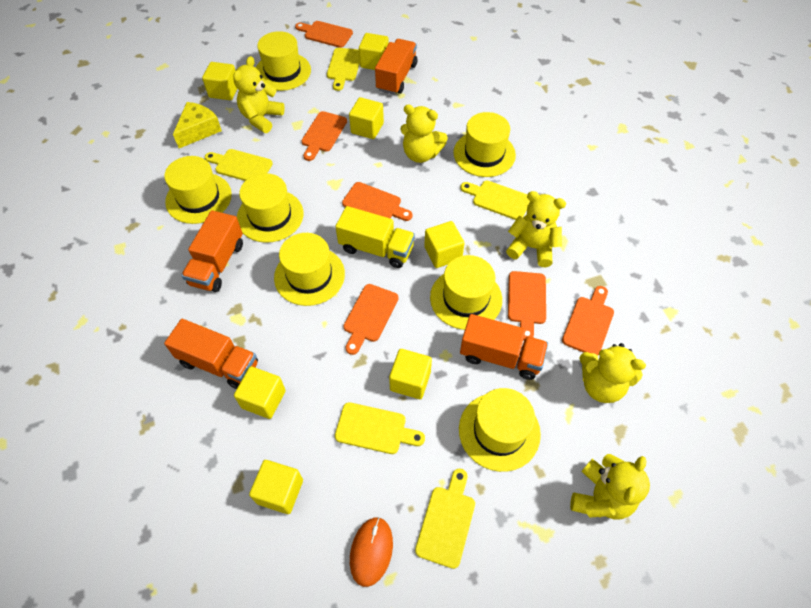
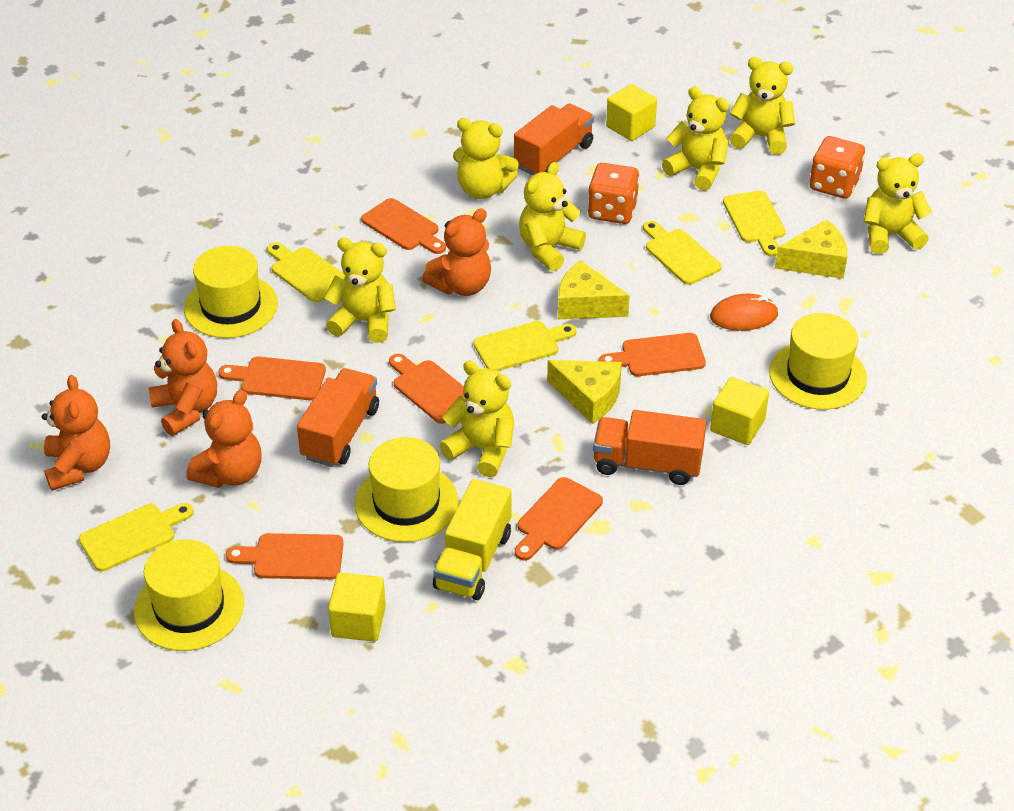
orange dice: none = 0 -> [588,163,639,224] [809,136,865,199] = 2
orange teddy bear: none = 0 -> [42,375,110,491] [149,319,217,436] [186,390,262,488] [422,208,491,296] = 4
orange truck: [164,319,258,389] [181,210,243,292] [375,39,417,95] [460,314,548,380] = 4 -> [297,368,379,467] [514,104,594,175] [593,410,706,485] = 3
yellow cheese: [173,102,222,148] = 1 -> [547,360,622,424] [558,260,630,319] [775,220,847,279] = 3
yellow cube: [202,62,237,100] [234,366,286,419] [249,460,303,514] [349,97,384,139] [359,33,389,70] [389,349,432,399] [424,221,464,268] = 7 -> [328,573,386,642] [606,84,657,141] [710,377,769,445] = 3
yellow hat: [164,156,232,224] [237,173,304,243] [256,31,311,91] [274,233,345,306] [430,255,502,330] [453,112,516,177] [459,388,541,472] = 7 -> [134,539,244,651] [184,246,278,338] [355,437,459,542] [769,313,867,410] = 4
yellow teddy bear: [233,56,285,133] [400,105,448,163] [506,191,566,267] [570,454,650,519] [579,343,646,403] = 5 -> [324,238,396,343] [439,360,514,477] [453,118,519,199] [519,162,586,271] [662,86,729,191] [730,57,795,155] [864,154,932,254] = 7

